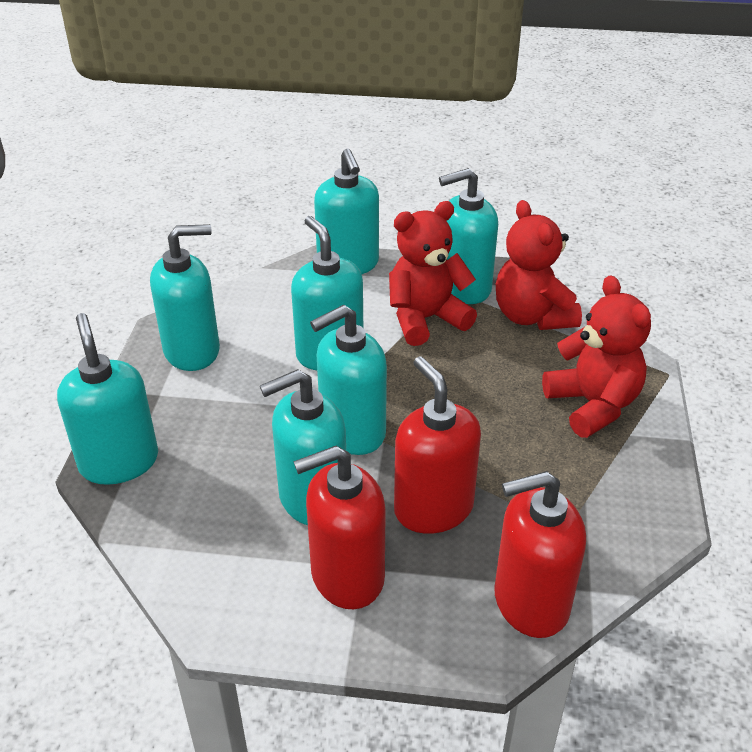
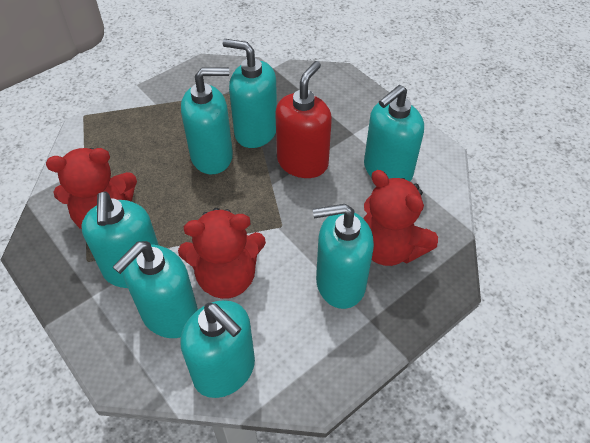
red soap dispenser: [293,446,386,609] [394,356,481,534] [494,471,586,638] = 3 -> [275,61,332,178] = 1

